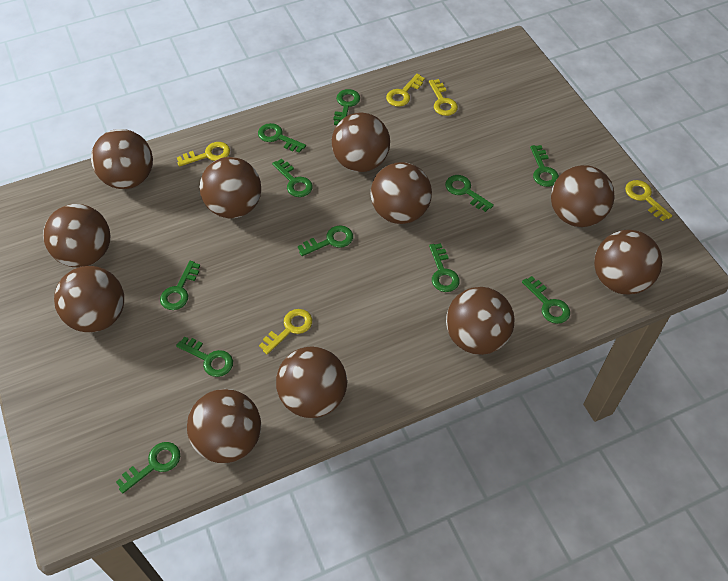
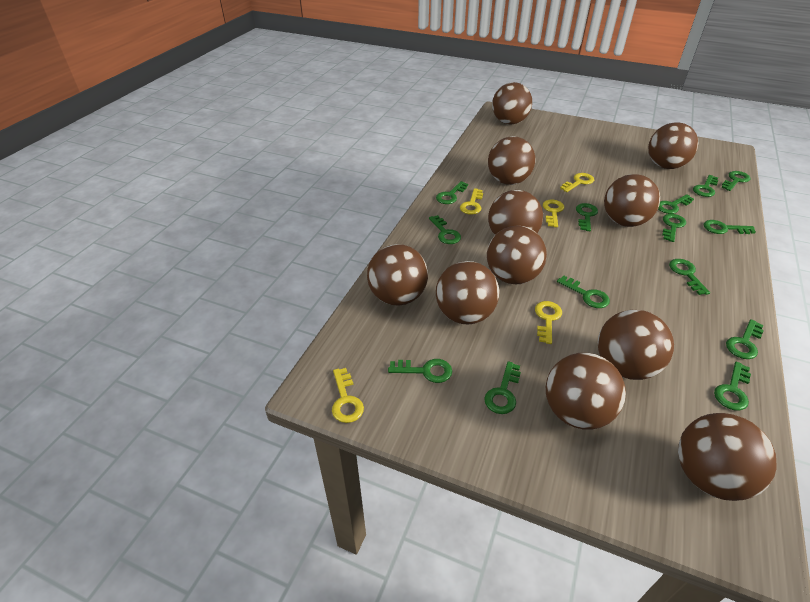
green key: [116,442,180,494] [160,261,200,310] [176,336,233,377] [258,123,306,153] [272,159,313,197] [298,225,353,256] [333,89,360,125] [429,243,460,292] [445,175,494,212] [522,276,570,324] [530,145,559,187] = 11 -> [388,359,452,383] [429,215,461,244] [436,181,468,204] [484,361,521,414] [557,276,610,308] [576,203,598,231] [658,194,694,214] [662,214,686,242] [669,259,710,295] [693,175,719,197] [704,220,756,234] [714,362,751,411] [721,171,750,191] [726,319,764,359] = 14

